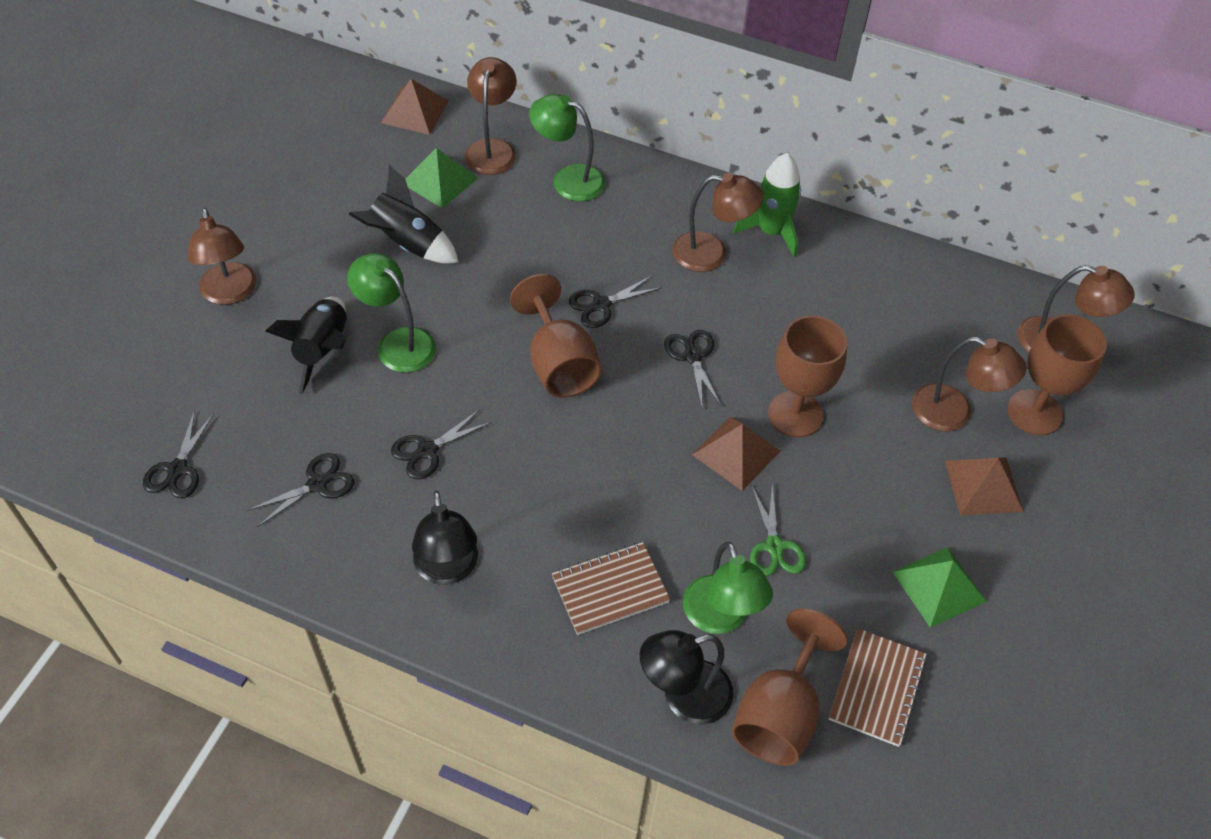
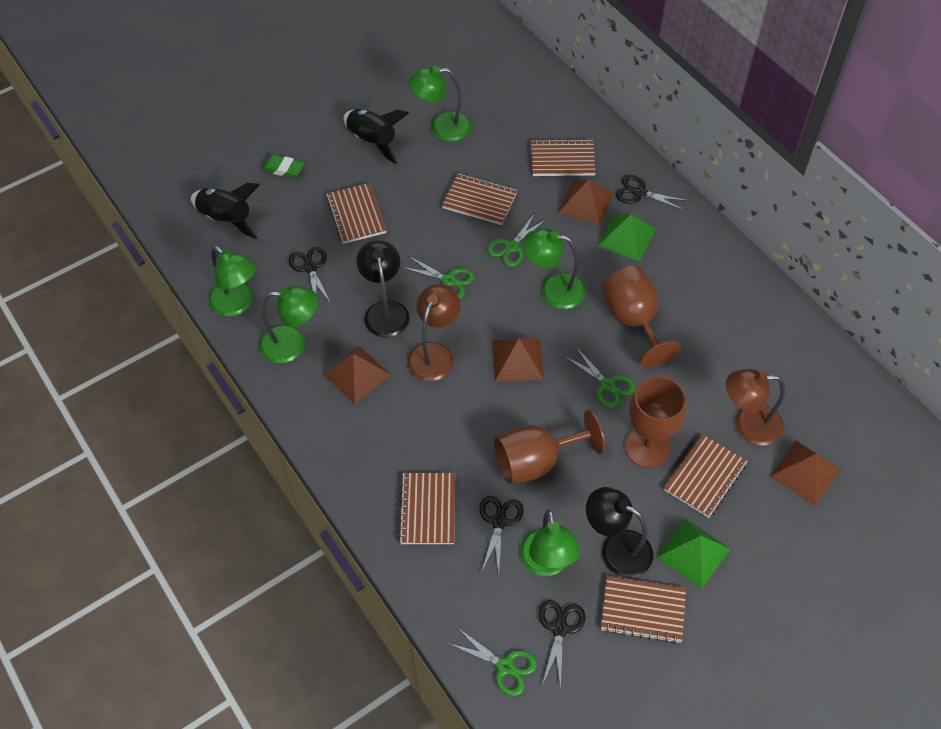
black scissors: [143,410,214,498] [247,453,354,527] [391,409,491,479] [569,276,662,328] [664,330,721,407] = 5 -> [288,247,330,302] [479,496,524,574] [539,600,585,689] [616,175,689,211] = 4
brown goblet: [510,274,602,398] [732,608,847,766] [768,315,847,437] [1007,314,1107,435] = 4 -> [494,410,605,484] [602,266,681,368] [625,376,686,468] = 3
brown lamp: [188,208,257,305] [465,57,517,175] [672,173,763,272] [912,337,1026,431] [1017,265,1134,353] = 5 -> [407,284,461,381] [726,369,785,445] = 2
brown notebook: [552,542,670,635] [829,628,927,747] = 2 -> [326,183,387,244] [398,473,455,544] [442,173,517,225] [531,139,596,176] [601,576,686,644] [664,434,748,518] = 6
brown pyramid: [381,79,449,135] [692,416,780,491] [945,457,1024,515] = 3 -> [323,346,391,405] [492,338,544,381] [558,179,614,225] [770,441,841,506] = 4
green eraser: none = 0 -> [262,154,305,178] = 1
green lamp: [347,253,436,373] [529,94,605,201] [683,542,773,634] = 3 -> [209,246,256,317] [259,286,318,364] [409,66,471,142] [520,509,580,576] [523,228,586,309] = 5
green rocket: [733,153,801,257] = 1 -> none = 0
green scissors: [750,483,806,576] = 1 -> [401,256,474,299] [448,628,537,696] [487,213,547,267] [564,346,636,408] = 4

